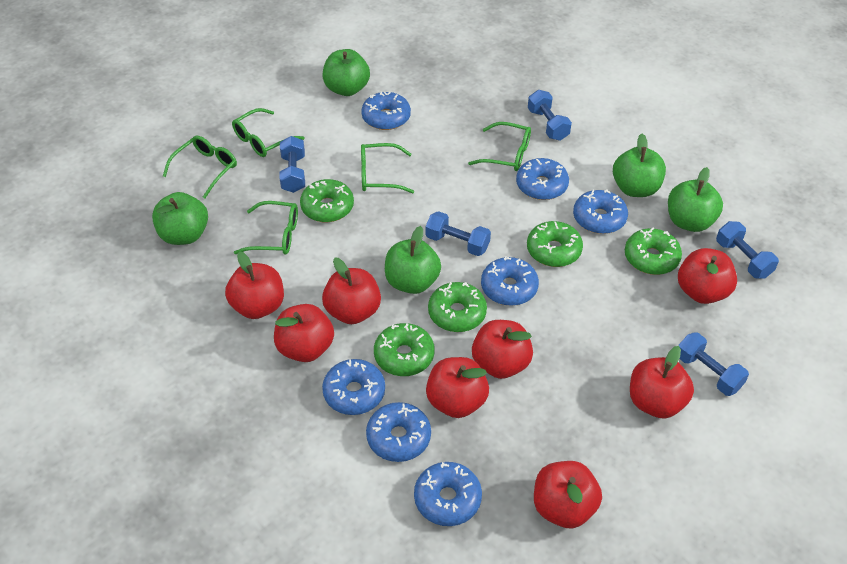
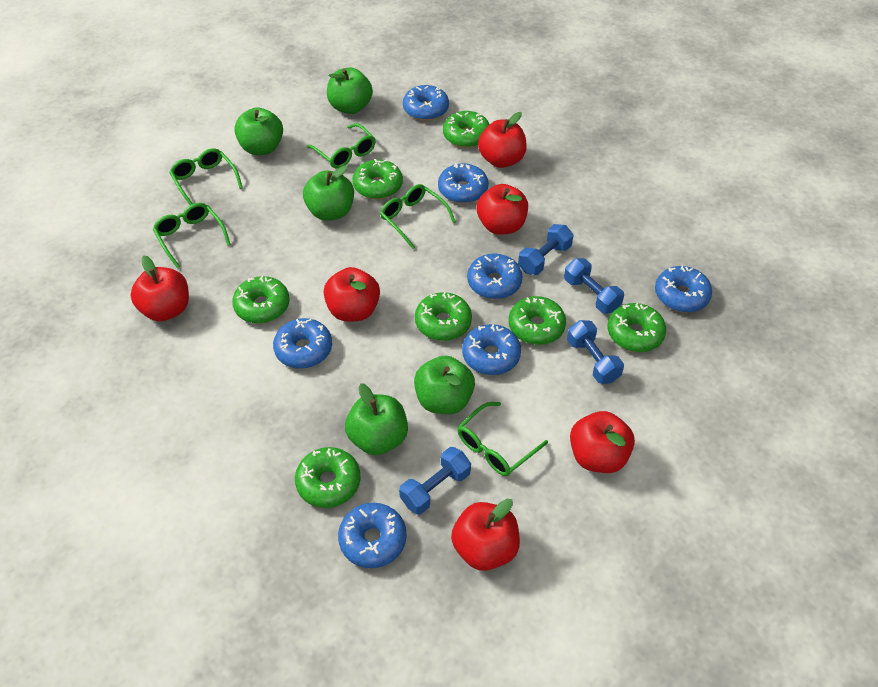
blue dumbbell: [279,136,305,193] [426,211,491,256] [528,90,572,141] [678,332,749,396] [716,221,779,279] = 5 -> [399,447,471,514] [518,224,574,275] [564,258,624,314] [567,320,624,384] = 4
green donut: [300,179,354,222] [374,323,435,376] [428,282,487,332] [527,221,583,267] [625,228,682,275] = 5 -> [232,276,290,324] [295,447,361,508] [352,159,403,199] [415,292,472,341] [443,111,490,148] [509,296,566,345] [608,303,666,352] = 7
red apple: [225,251,284,319] [274,304,334,362] [322,257,381,324] [426,357,489,418] [472,320,533,379] [534,461,602,529] [630,346,694,419] [678,248,737,304] = 8 -> [131,255,189,321] [324,267,380,322] [451,499,520,571] [477,184,528,235] [478,112,527,168] [570,411,635,473] = 6

